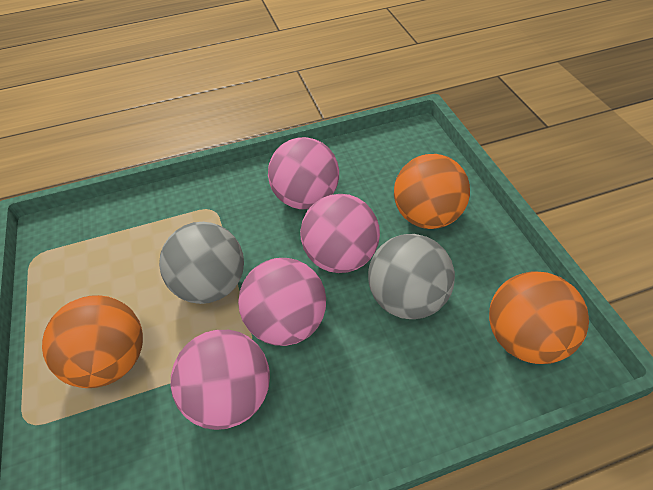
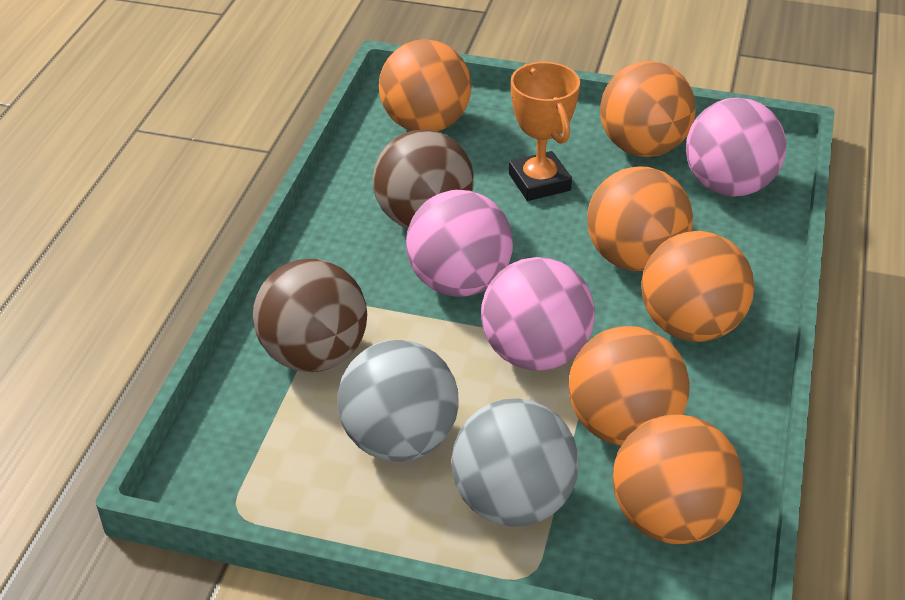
brown ball: none = 0 -> [253,259,367,372] [373,129,474,228] = 2
orange ball: [42,295,143,388] [394,154,470,229] [489,271,589,364] = 3 -> [379,39,472,131] [568,326,690,446] [587,166,693,271] [600,61,696,157] [612,414,743,544] [641,231,754,342] = 6
orange trophy: none = 0 -> [509,62,580,201] = 1
pink ball: [171,330,270,430] [238,258,326,346] [268,137,339,209] [300,194,380,273] = 4 -> [406,190,513,297] [481,257,595,371] [686,98,786,197] = 3

